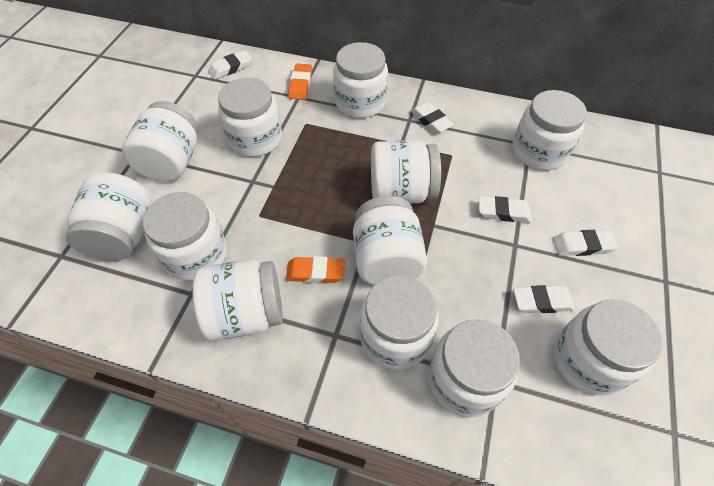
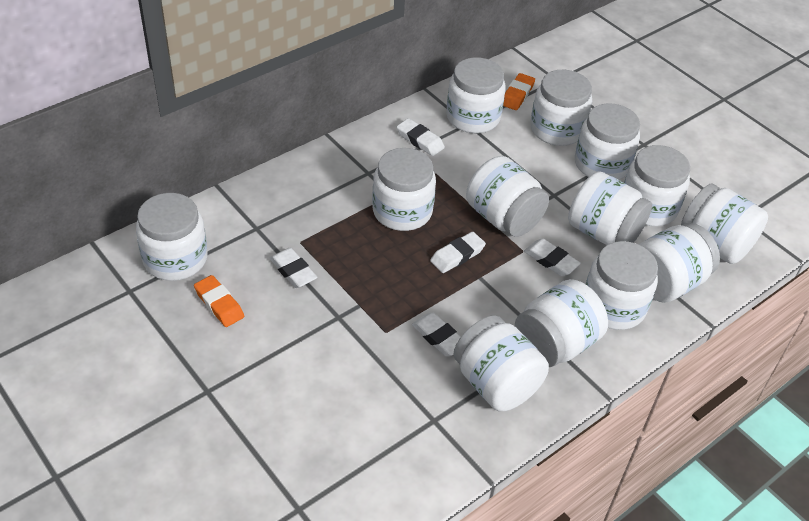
white jar: [66,173,152,261] [122,101,198,182] [143,192,227,281] [192,260,283,341] [218,78,282,157] [333,42,388,118] [353,196,427,285] [360,275,439,370] [371,140,441,203] [428,319,520,417] [513,90,587,170] [554,299,663,396] = 12 -> [136,193,208,281] [372,148,436,231] [446,57,506,133] [454,315,549,411] [466,156,549,237] [515,279,608,367] [530,70,592,146] [568,171,652,245] [575,103,640,180] [586,241,658,330] [624,145,690,226] [639,223,720,303] [681,184,768,264] = 13

